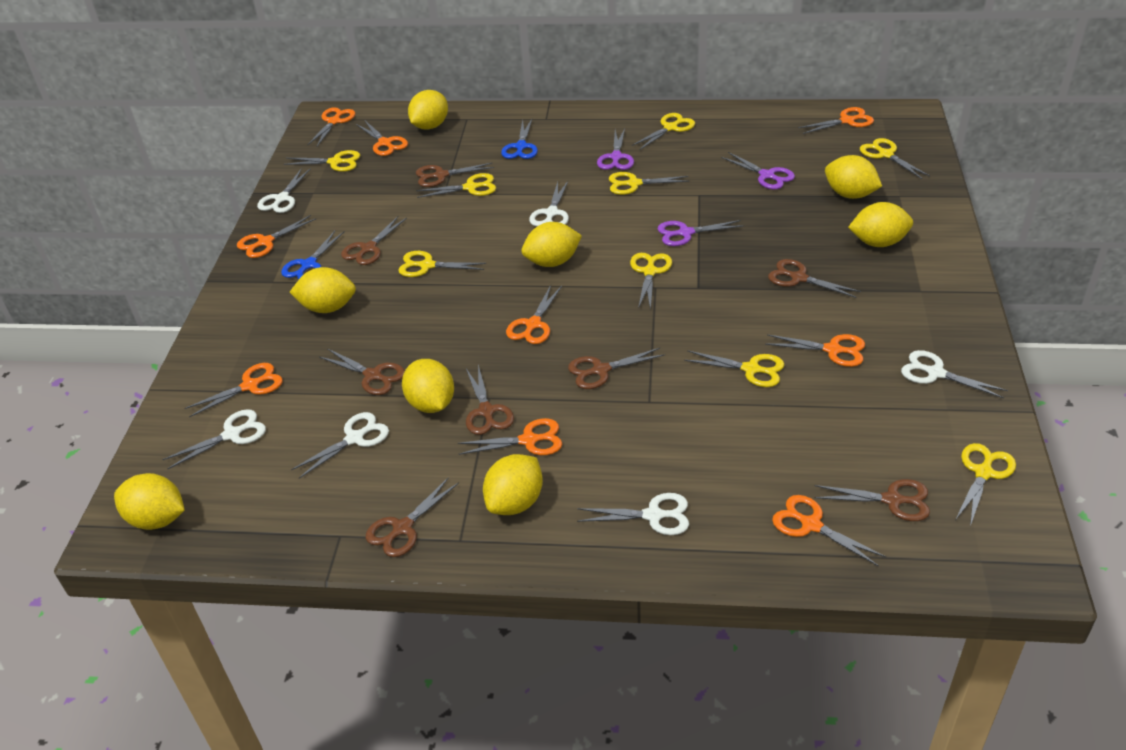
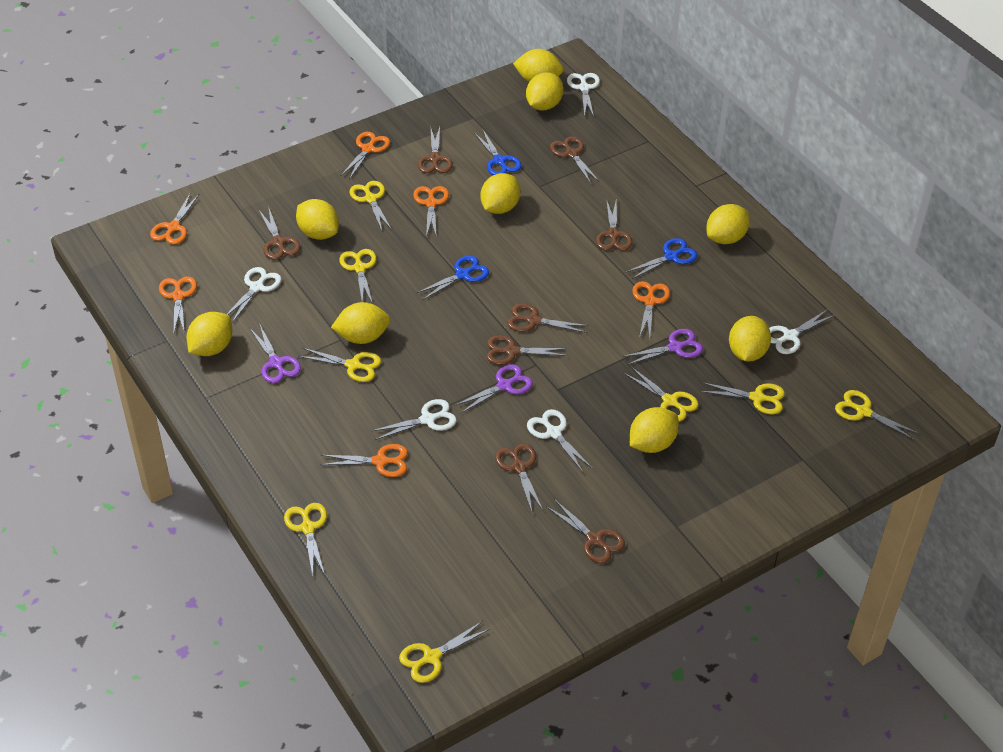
blue scissors: [281,231,344,279] [501,119,538,159] = 2 -> [417,256,489,300] [474,130,522,175] [626,238,697,279] = 3
orange scissors: [184,363,283,417] [237,215,316,258] [307,107,355,147] [356,121,408,156] [457,418,562,455] [506,285,562,344] [765,334,865,367] [772,495,886,567] [798,107,874,134] = 9 -> [150,192,200,244] [159,276,197,334] [320,444,408,477] [341,132,390,180] [413,186,449,238] [632,281,670,338] = 6
white scissors: [162,409,266,469] [257,168,311,213] [291,412,389,478] [529,181,569,226] [577,493,689,535] [901,350,1008,398] = 6 -> [227,267,281,323] [372,399,457,440] [527,409,593,472] [567,73,600,117] [769,310,835,354] = 5
yellow lemon: [114,473,185,530] [290,267,356,313] [402,359,454,413] [408,90,448,130] [483,454,543,515] [521,222,582,267] [825,155,882,199] [848,202,913,247] = 8 -> [186,312,232,356] [296,199,339,240] [331,302,391,344] [480,173,521,214] [513,49,564,82] [526,72,564,110] [630,407,679,453] [706,204,750,244] [729,316,771,362] = 9
yellow scissors: [284,150,360,172] [398,251,486,277] [416,173,496,198] [609,172,690,195] [630,253,672,310] [632,113,695,150] [684,350,784,387] [860,138,930,179] [955,443,1016,526] = 9 -> [284,503,327,576] [298,348,381,382] [339,249,376,304] [349,181,392,231] [399,621,490,683] [624,367,699,422] [700,382,785,415] [835,390,919,440] = 8

